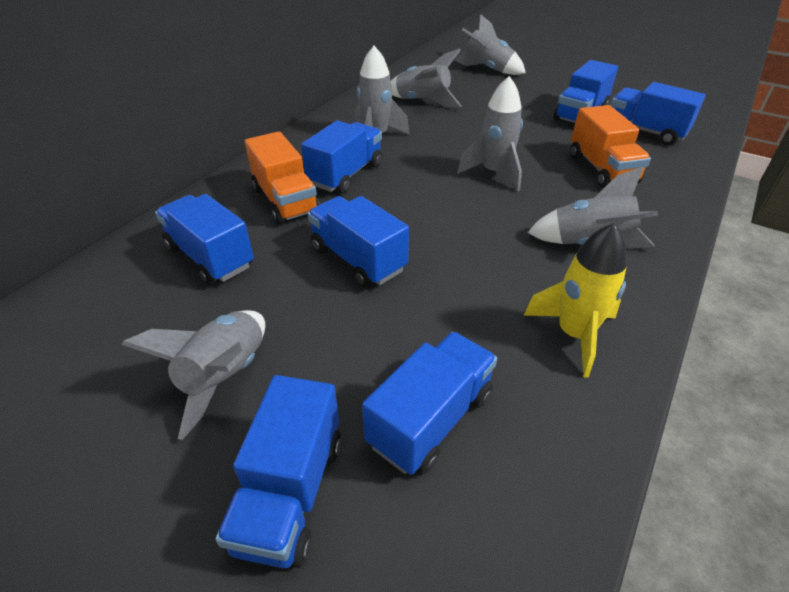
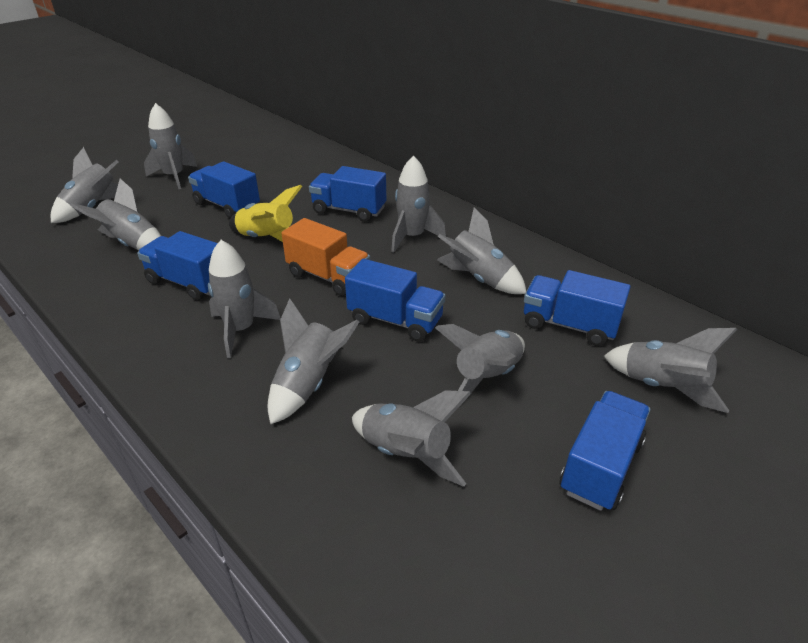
blue truck: [155,194,254,285] [215,375,341,568] [301,121,383,194] [308,196,409,288] [362,332,497,475] [554,60,618,123] [611,82,706,145] = 7 -> [137,231,218,301] [188,161,260,218] [309,166,387,222] [345,259,445,342] [524,270,631,346] [560,391,650,511] = 6
grey rocket: [121,310,265,440] [354,46,410,134] [391,48,461,108] [454,14,526,75] [457,76,523,191] [527,167,658,249] = 6 -> [51,147,119,223] [70,178,161,251] [144,103,197,189] [208,240,281,358] [268,298,359,425] [352,390,472,487] [391,156,446,253] [435,324,525,393] [437,208,526,294] [604,328,737,413] = 10
orange truck: [245,131,320,224] [570,105,651,188] = 2 -> [281,218,370,296] = 1

